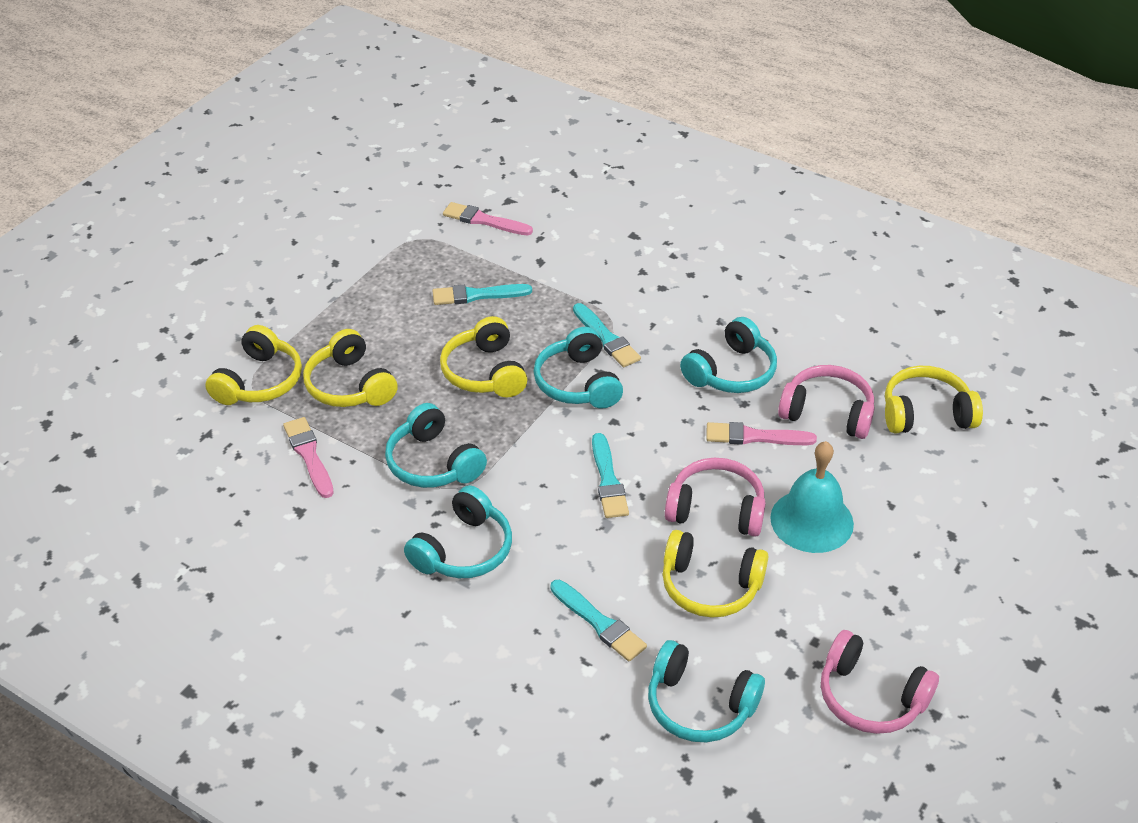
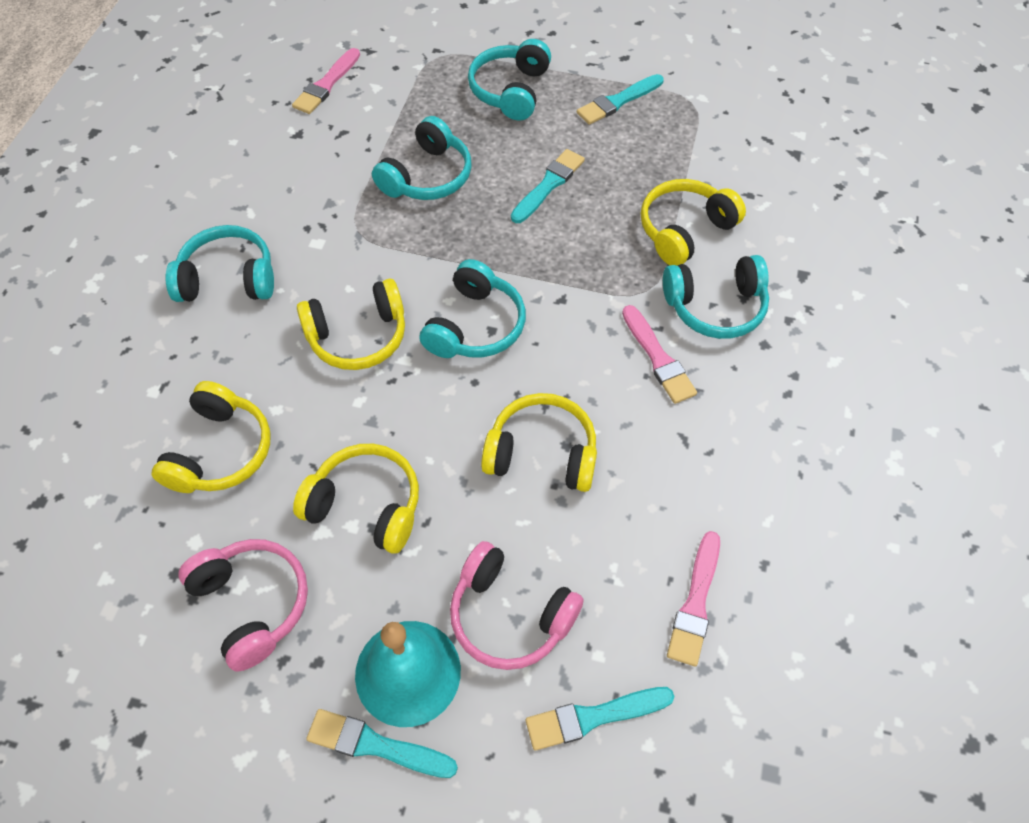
pink headphones: [665,458,766,537] [778,365,875,439] [821,630,939,734] = 3 -> [178,539,308,672] [450,541,584,670] = 2

